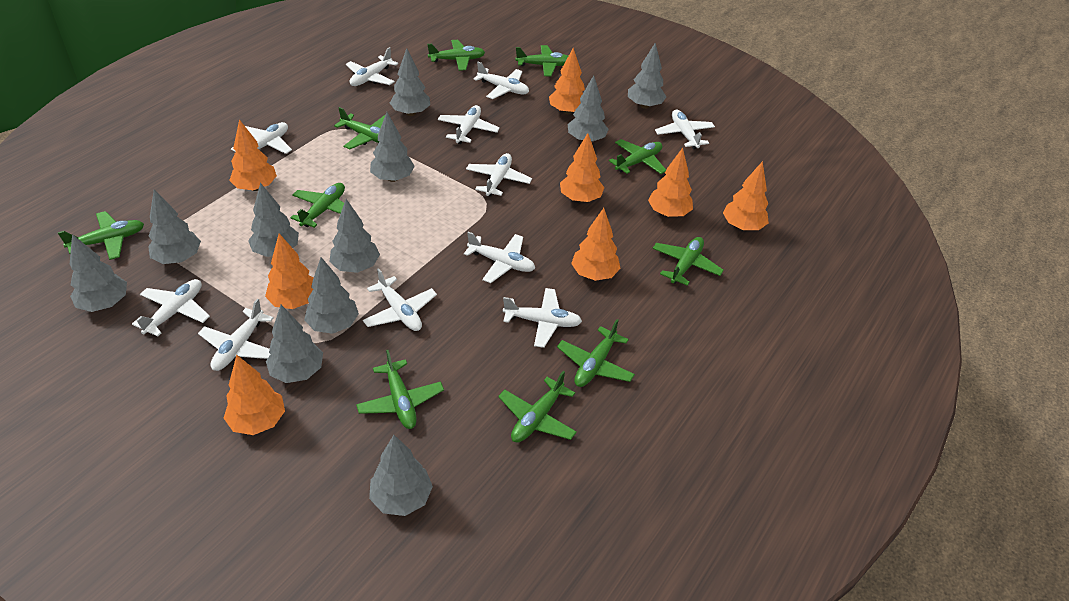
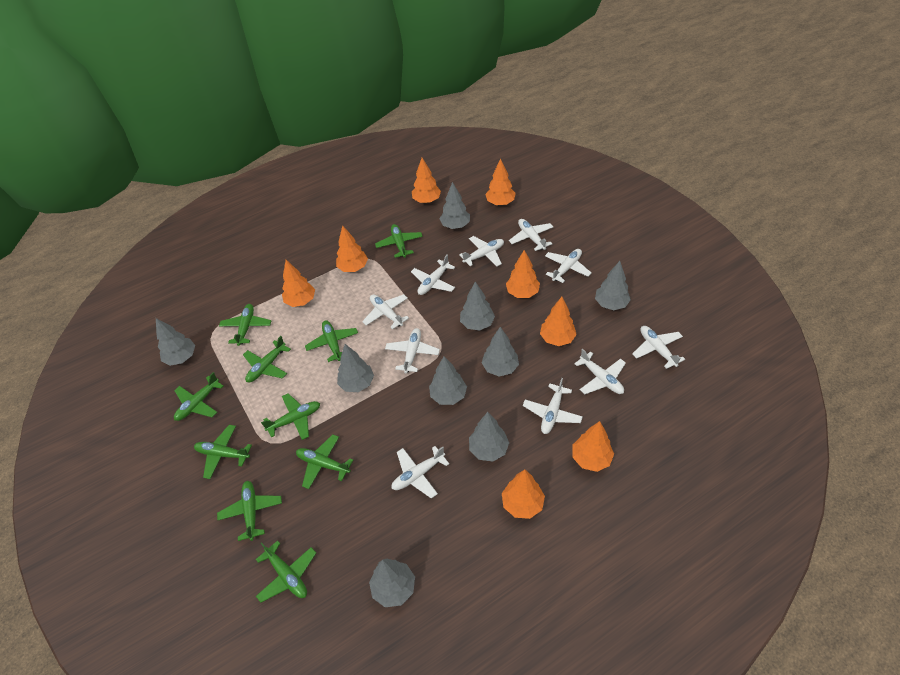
grey tree: [70,234,127,312] [148,190,201,264] [248,183,299,257] [266,305,323,383] [304,257,359,334] [329,199,380,273] [369,435,433,516] [370,112,415,182] [390,48,430,116] [568,76,609,141] [628,43,666,109] = 11 -> [156,318,195,366] [337,344,374,392] [369,559,415,607] [429,356,467,405] [440,182,470,229] [460,281,495,330] [469,412,509,462] [482,327,519,377] [595,261,631,310] = 9
white plane: [132,279,210,337] [198,299,274,371] [231,122,292,154] [346,47,398,86] [363,268,437,331] [438,105,500,144] [464,232,535,283] [466,153,532,197] [473,62,529,99] [503,288,582,348] [655,110,715,149] = 11 -> [362,294,409,330] [385,328,440,373] [391,446,449,498] [411,254,455,295] [459,236,504,267] [509,219,553,251] [523,378,583,434] [545,249,592,283] [574,348,626,394] [632,326,685,369] = 10

